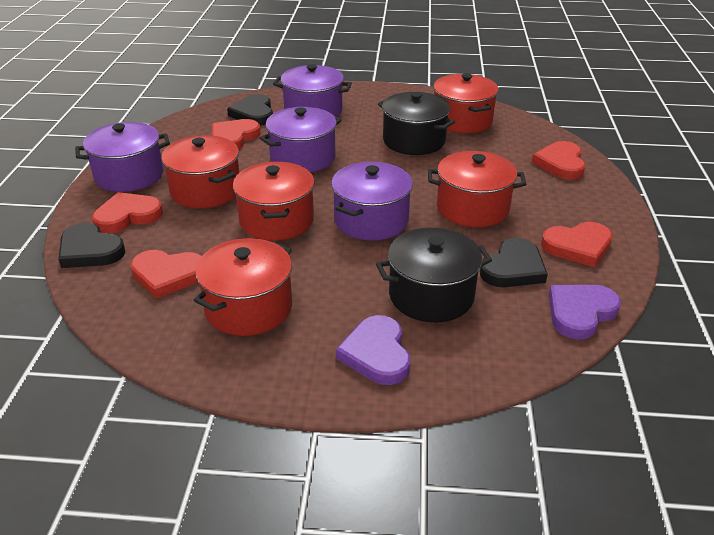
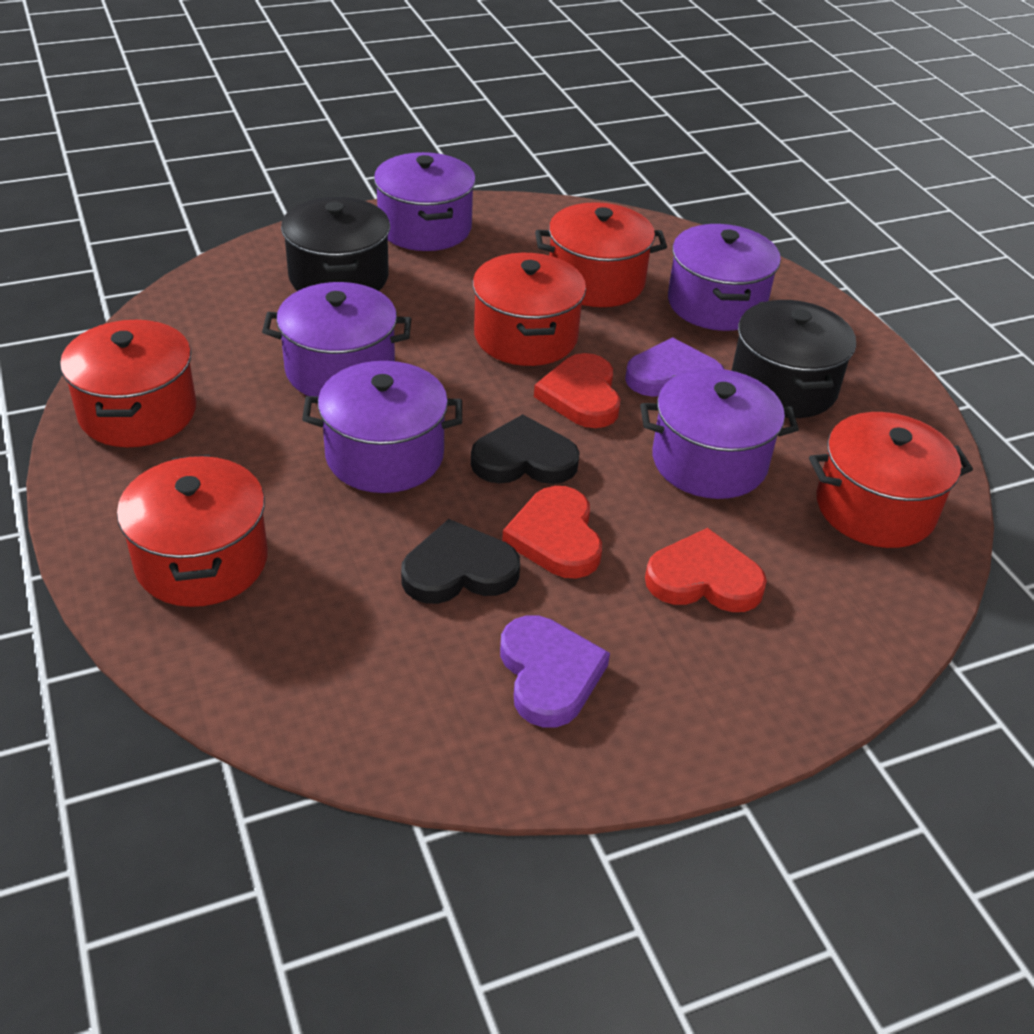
black heart: [58,223,125,268] [227,94,273,126] [480,238,548,287] = 3 -> [401,519,520,604] [471,414,580,484] = 2
purple pot: [75,122,170,192] [260,107,342,172] [273,64,352,117] [331,162,413,241] = 4 -> [262,282,411,396] [302,361,462,493] [374,152,476,251] [640,368,799,499] [668,224,781,331] = 5
red heart: [92,192,163,233] [130,250,202,299] [212,119,261,149] [532,141,586,180] [541,222,613,267] = 5 -> [502,486,602,579] [534,353,620,428] [645,528,767,612] = 3

